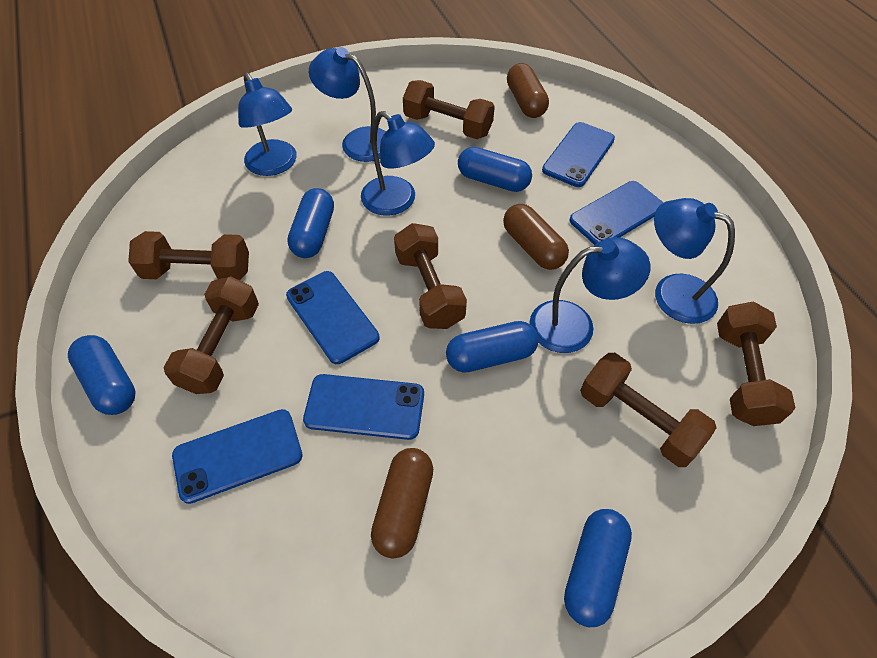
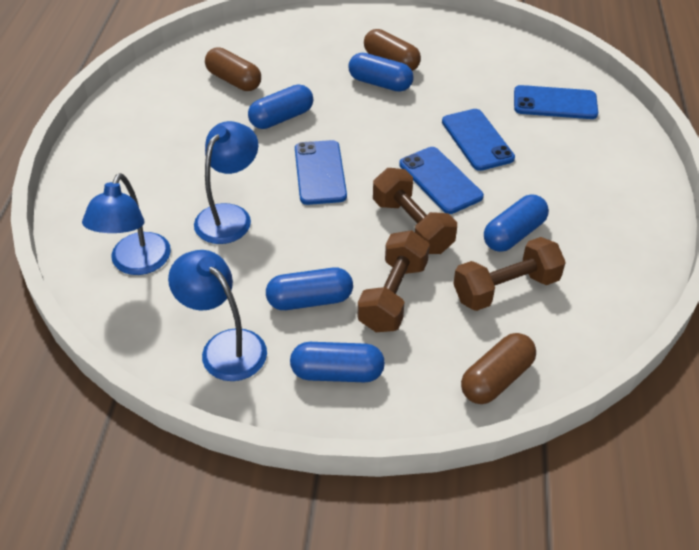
blue lamp: [238,73,297,176] [309,47,386,162] [361,111,435,216] [529,237,651,353] [654,198,735,324] = 5 -> [82,173,171,275] [168,250,267,381] [194,121,258,244] = 3
blue phone: [172,409,302,504] [286,271,380,364] [303,374,424,440] [542,122,615,187] [569,181,663,245] = 5 -> [295,140,347,205] [399,147,484,214] [442,109,515,171] [514,85,598,119] = 4
brown dumbbell: [128,231,249,280] [163,276,259,394] [394,223,467,329] [403,80,495,139] [580,353,717,467] [717,301,795,426] = 6 -> [358,230,430,332] [373,168,457,254] [453,237,566,311] = 3

